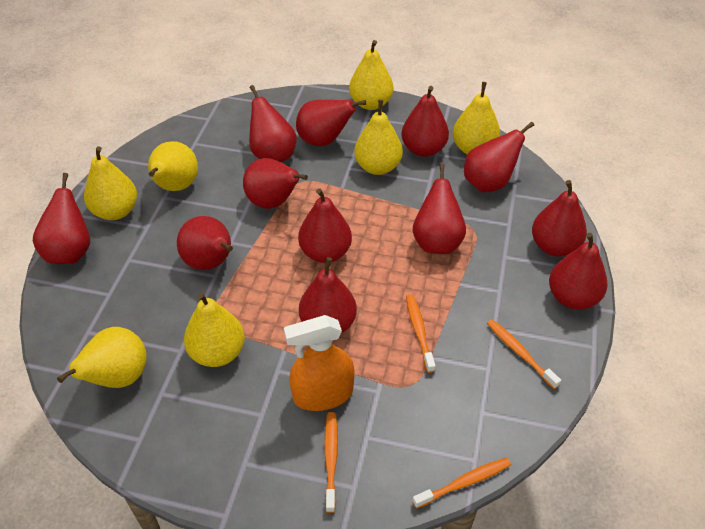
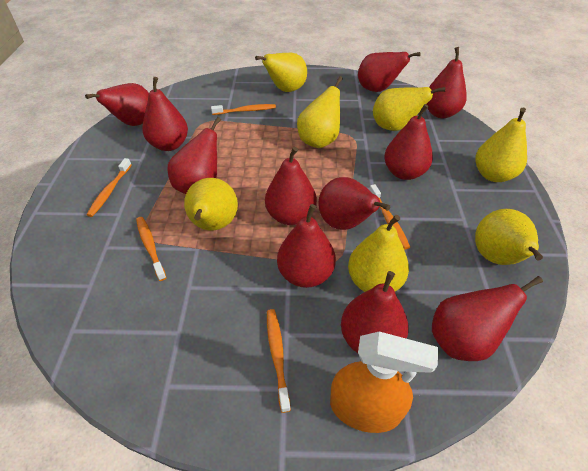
orange toothbrush: [324,412,338,513] [406,294,436,373] [412,458,511,509] [487,320,561,389] = 4 -> [87,158,132,217] [136,217,167,281] [211,104,276,115] [267,309,291,413] [369,184,410,249] = 5
red pear: [33,173,90,264] [177,216,233,270] [243,158,308,209] [249,85,297,162] [296,100,366,146] [298,188,352,263] [299,257,357,333] [401,86,449,157] [412,163,466,254] [464,122,534,192] [532,180,587,257] [549,233,608,310] = 12 -> [85,83,149,126] [142,77,188,151] [167,117,221,194] [265,147,317,225] [277,204,336,288] [318,177,390,230] [341,271,409,353] [358,52,421,92] [384,104,433,180] [427,47,467,118] [432,276,543,361] = 11

